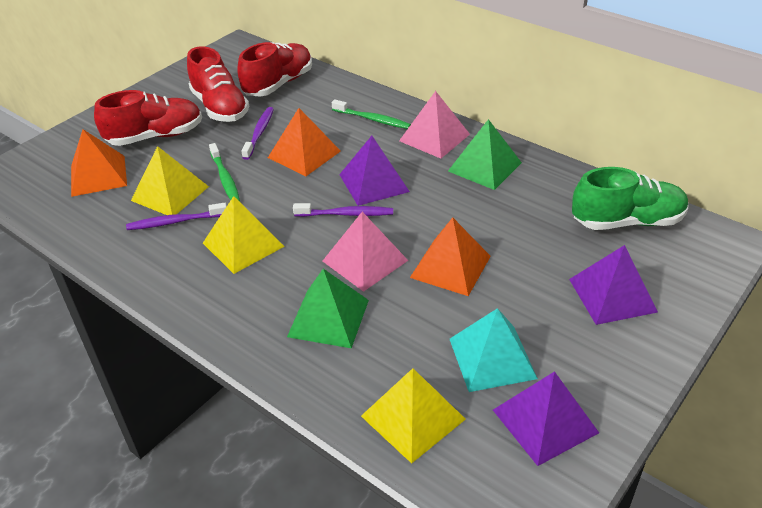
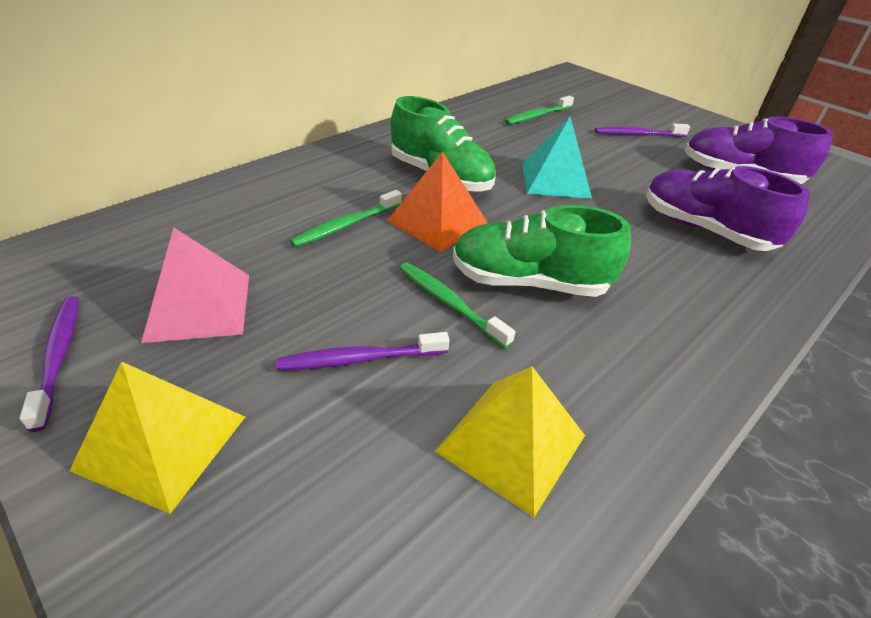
green pyramid: [287,269,369,348] [448,119,522,190] = 2 -> none = 0
green shoe: [572,167,688,230] = 1 -> [391,96,496,192] [453,205,631,297] = 2
green toothbrush: [209,143,240,202] [332,99,411,129] = 2 -> [290,190,402,247] [400,263,515,348] [505,96,574,125] = 3
orange pyramid: [71,129,127,197] [268,108,341,176] [410,217,491,296] = 3 -> [387,152,488,252] = 1
pink pyramid: [323,212,408,292] [399,91,470,158] = 2 -> [141,227,249,343] = 1
purple pyramid: [339,136,410,206] [493,371,599,466] [569,245,658,325] = 3 -> none = 0
purple shoe: none = 0 -> [646,166,810,251] [685,117,833,184] = 2
red shoe: [94,90,202,146] [187,46,249,122] [237,42,312,97] = 3 -> none = 0
yellow pyramid: [131,146,209,215] [203,196,285,274] [361,368,466,464] = 3 -> [70,361,245,514] [435,366,585,517] = 2

